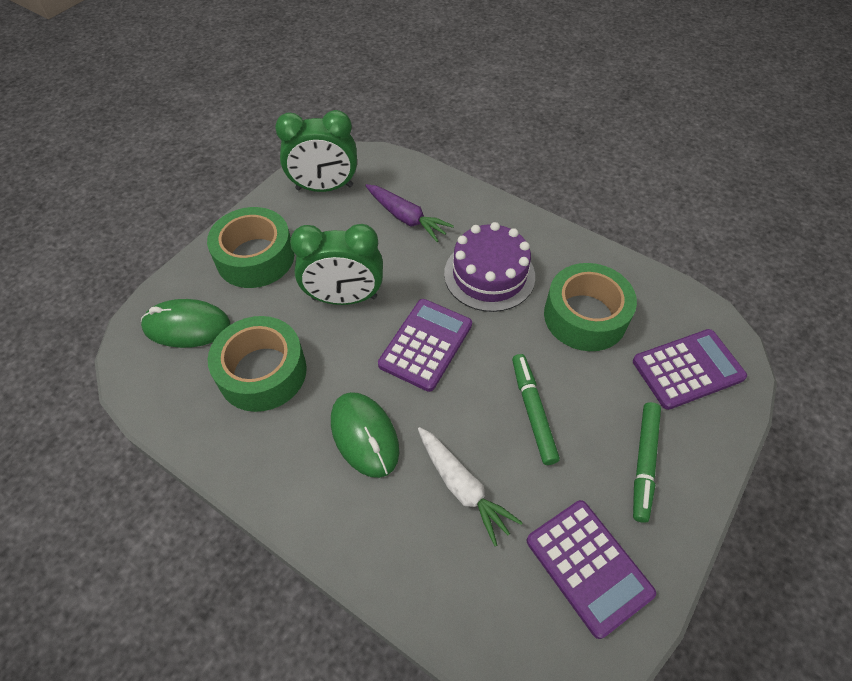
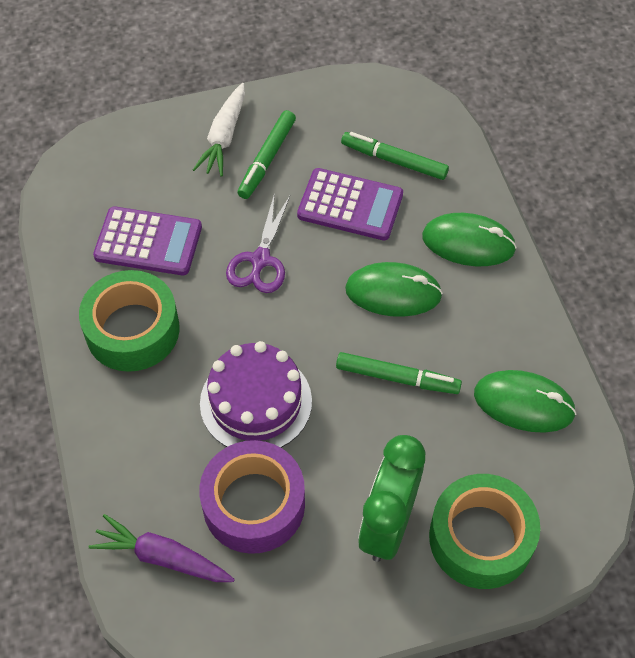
green clock: [275,110,357,192] [290,224,383,305] = 2 -> [358,435,425,562] = 1
green marker: [512,354,560,465] [633,402,661,523] = 2 -> [238,110,296,199] [336,352,462,394] [341,132,449,180] = 3
green mouse: [141,299,230,348] [331,392,399,478] = 2 -> [345,262,443,317] [422,213,517,266] [474,370,577,433] = 3
green tape: [207,207,294,288] [208,316,307,412] [544,263,637,351] = 3 -> [79,270,180,372] [429,474,540,589] = 2
purple calculator: [378,299,472,392] [527,500,656,639] [633,329,747,410] = 3 -> [93,206,202,275] [297,168,403,241] = 2
purple scissors: none = 0 -> [226,193,290,293] = 1
purple tape: none = 0 -> [199,440,305,554] = 1

